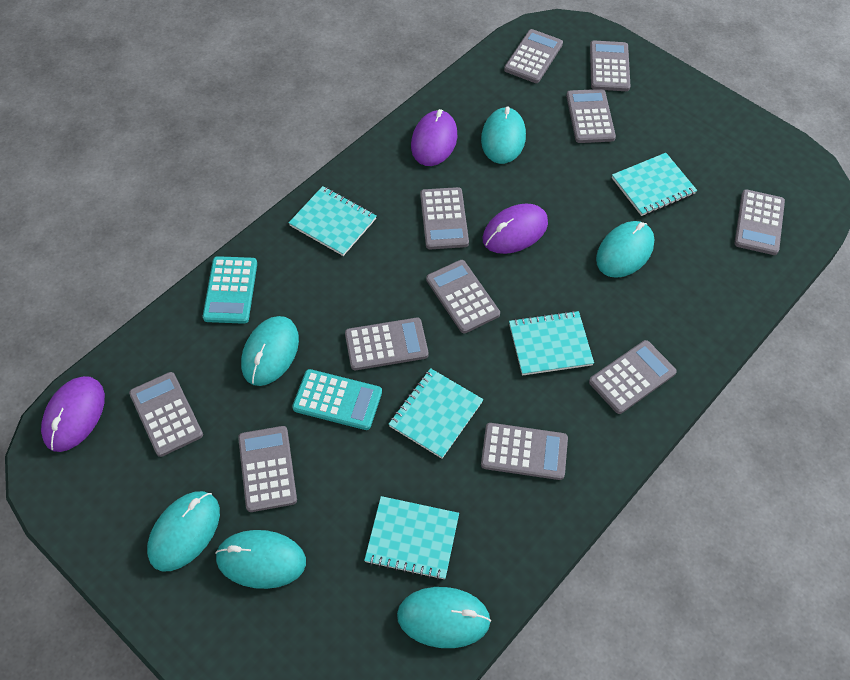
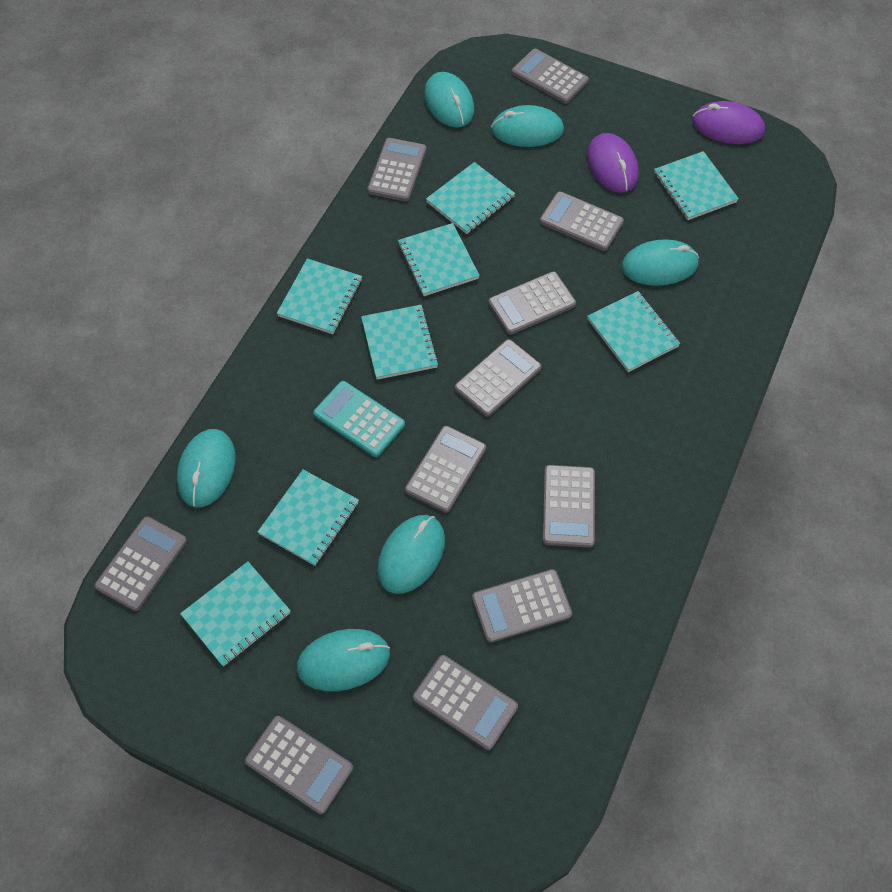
purple mouse: [41,376,105,452] [411,109,457,166] [482,203,548,254] = 3 -> [587,133,639,193] [692,101,765,144] = 2
turquoise calculator: [203,256,257,324] [292,369,382,430] = 2 -> [313,381,405,457] = 1
turquoise notebook: [289,186,376,256] [364,496,459,580] [389,368,483,459] [509,311,594,376] [612,153,697,216] = 5 -> [180,562,291,666] [258,469,359,566] [277,258,362,334] [361,305,439,380] [398,223,480,296] [426,162,515,234] [587,291,680,372] [654,151,739,220] = 8

